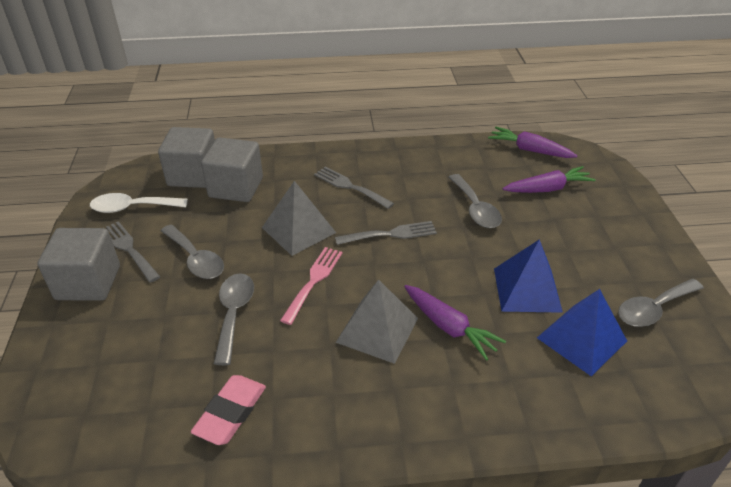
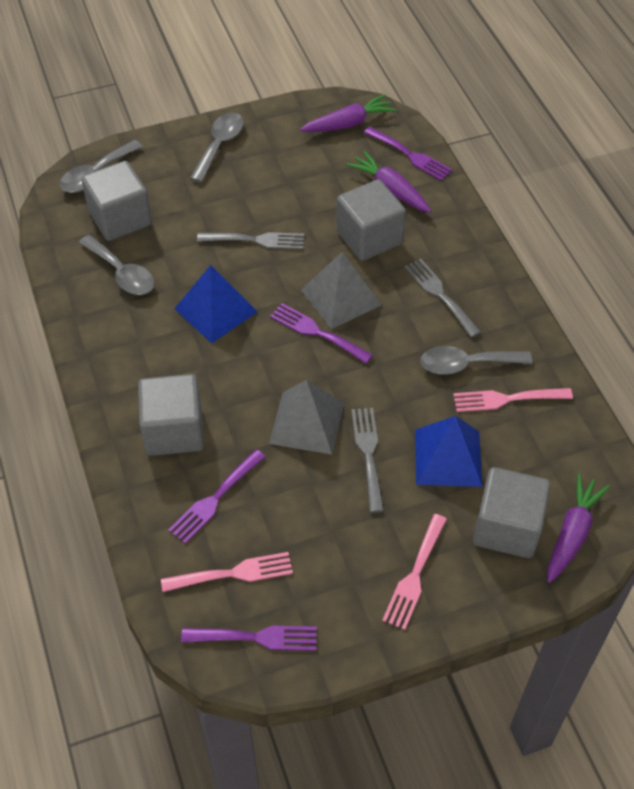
grey cube: [37,228,120,301] [158,127,215,188] [201,137,263,202] = 3 -> [81,161,152,241] [138,374,204,456] [336,179,406,261] [473,467,550,558] = 4
pink eraser: [191,375,266,445] = 1 -> none = 0
pink fork: [280,247,343,325] = 1 -> [161,552,293,592] [382,514,447,630] [453,388,573,412] = 3
purple fork: none = 0 -> [168,449,266,544] [181,626,317,651] [270,303,373,364] [364,127,452,181] = 4
white spoon: [90,193,188,213] = 1 -> none = 0

